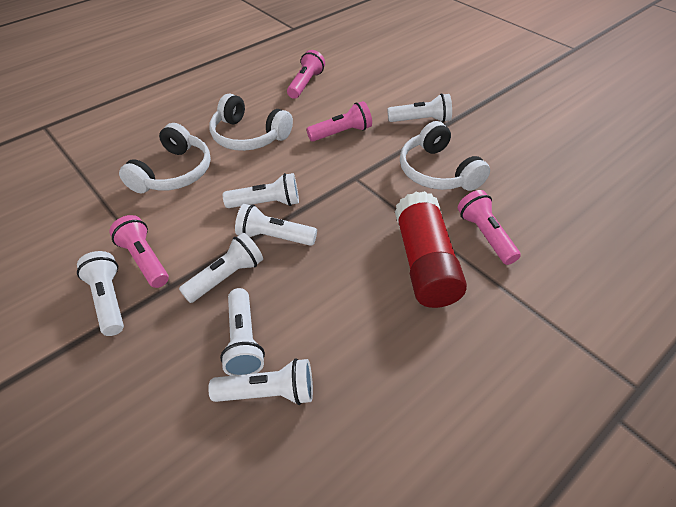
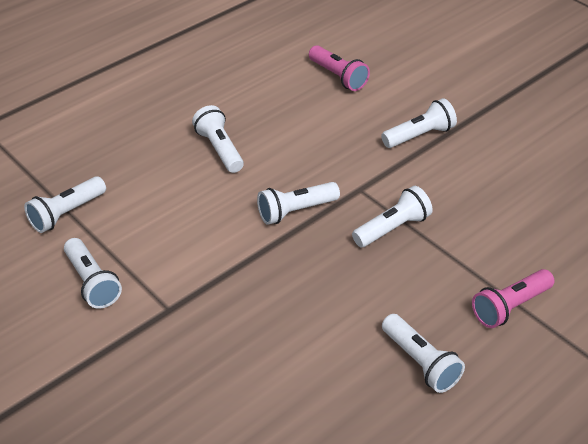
pink flashlight: [109,215,169,288] [287,50,325,99] [306,101,372,142] [458,190,521,265] = 4 -> [309,45,370,91] [472,269,554,328] = 2
red glue stick: [395,191,467,308] = 1 -> none = 0
white headphones: [119,123,211,193] [209,93,293,151] [400,121,490,191] = 3 -> none = 0

